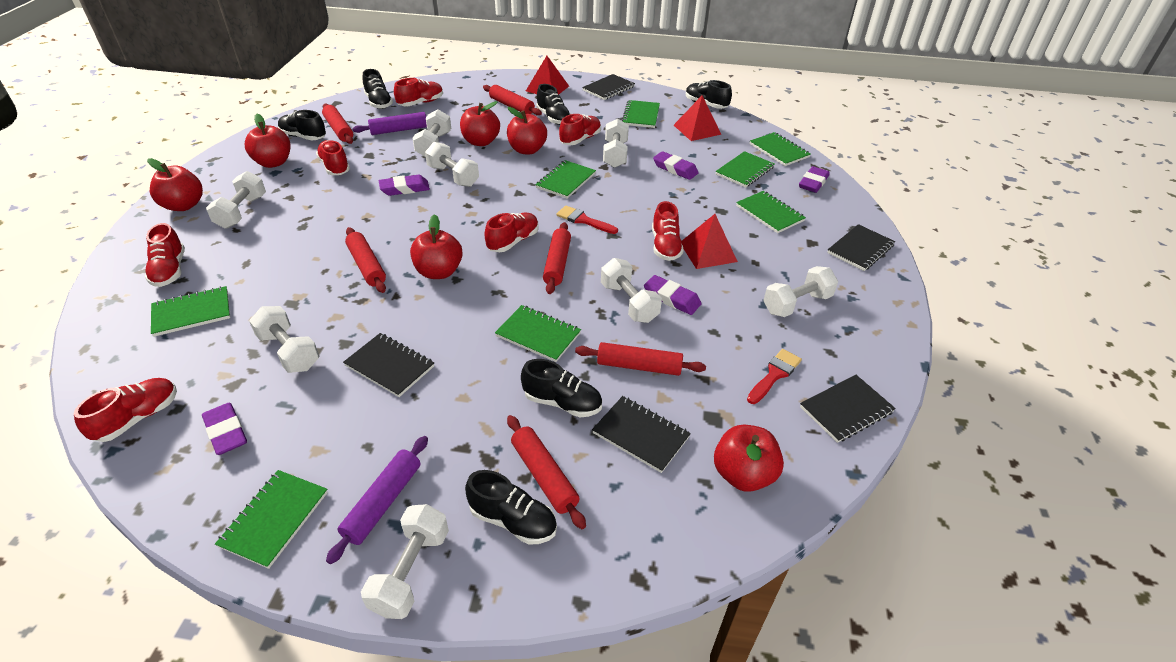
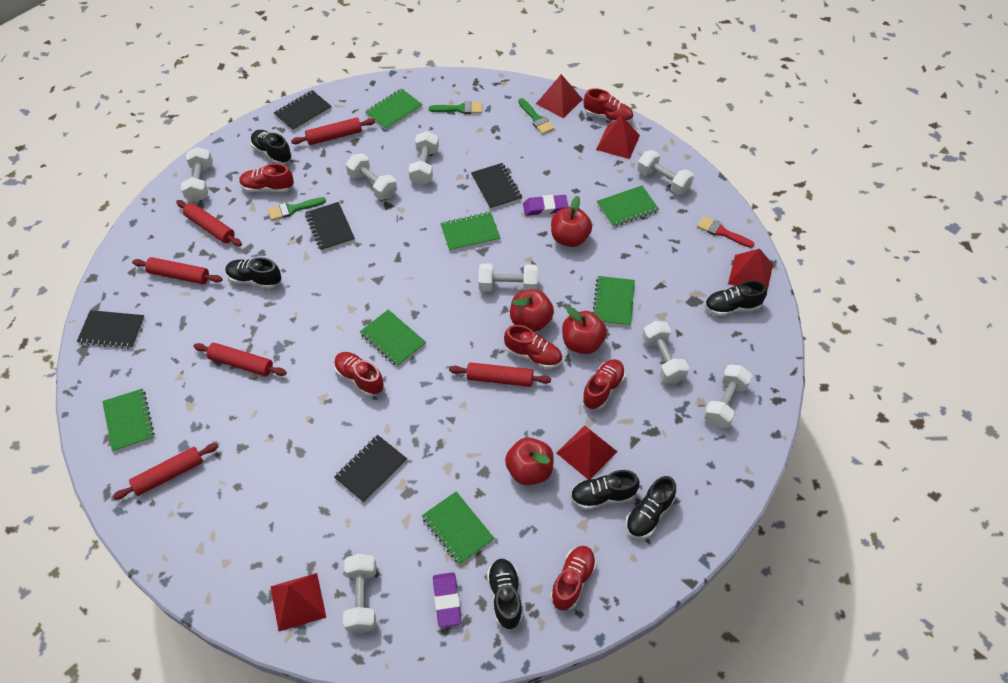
green brush: none = 0 -> [268,197,326,221] [429,101,482,114] [518,98,555,134] = 3
green notebook: [151,286,230,337] [215,470,328,569] [495,305,581,362] [535,160,596,198] [622,100,660,128] [716,151,775,188] [736,191,806,233] [750,132,811,166] = 8 -> [102,388,155,452] [360,309,426,367] [365,88,423,130] [422,491,495,565] [440,212,500,251] [592,276,635,327] [597,185,659,227] = 7
purple eraser: [202,403,247,455] [379,175,430,196] [644,275,702,315] [653,151,699,180] [799,166,829,193] = 5 -> [433,572,461,627] [523,195,568,216] = 2
purple rolling pin: [326,436,428,564] [353,112,427,135] = 2 -> none = 0
red apple: [147,158,203,211] [245,114,291,168] [410,214,463,279] [460,101,500,146] [507,107,547,155] [714,425,784,492] = 6 -> [505,437,554,485] [510,289,554,332] [551,196,592,247] [562,306,607,354] = 4
red brush: [556,206,618,234] [747,349,802,404] = 2 -> [697,216,755,248] = 1
red pyramid: [526,56,569,95] [674,95,721,141] [681,214,738,269] = 3 -> [270,573,326,631] [536,74,583,118] [557,425,618,480] [596,116,640,159] [728,249,773,290] = 5
red shoe: [74,378,177,442] [145,223,185,287] [316,140,350,175] [394,78,443,106] [484,213,539,252] [559,114,601,145] [652,201,684,261] = 7 -> [239,163,294,192] [334,352,384,396] [504,325,562,369] [551,546,596,611] [582,359,625,410] [584,88,633,123] = 6

